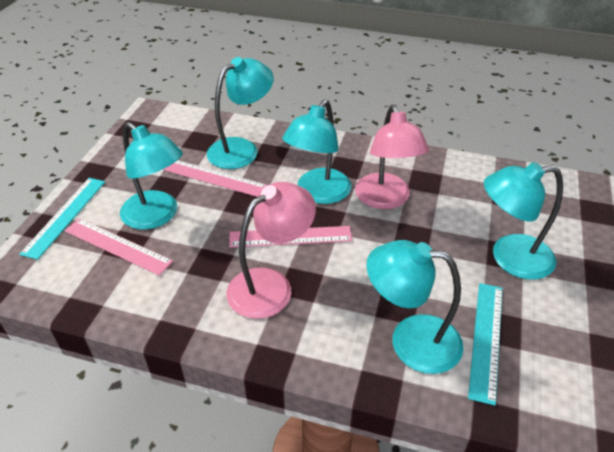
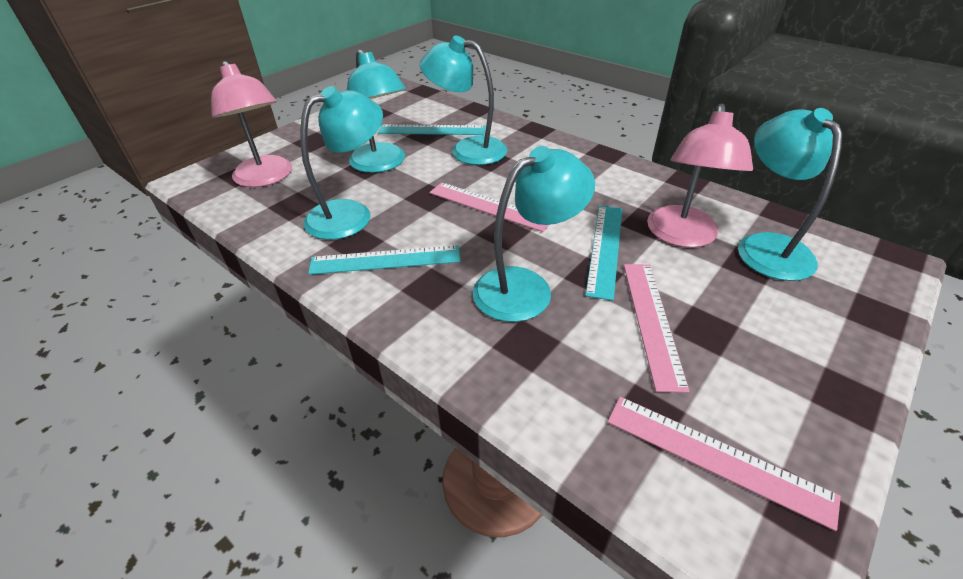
turquoise ruler: [19,178,105,260] [468,283,503,406] = 2 -> [308,245,461,275] [378,124,486,135] [585,205,622,301] = 3

